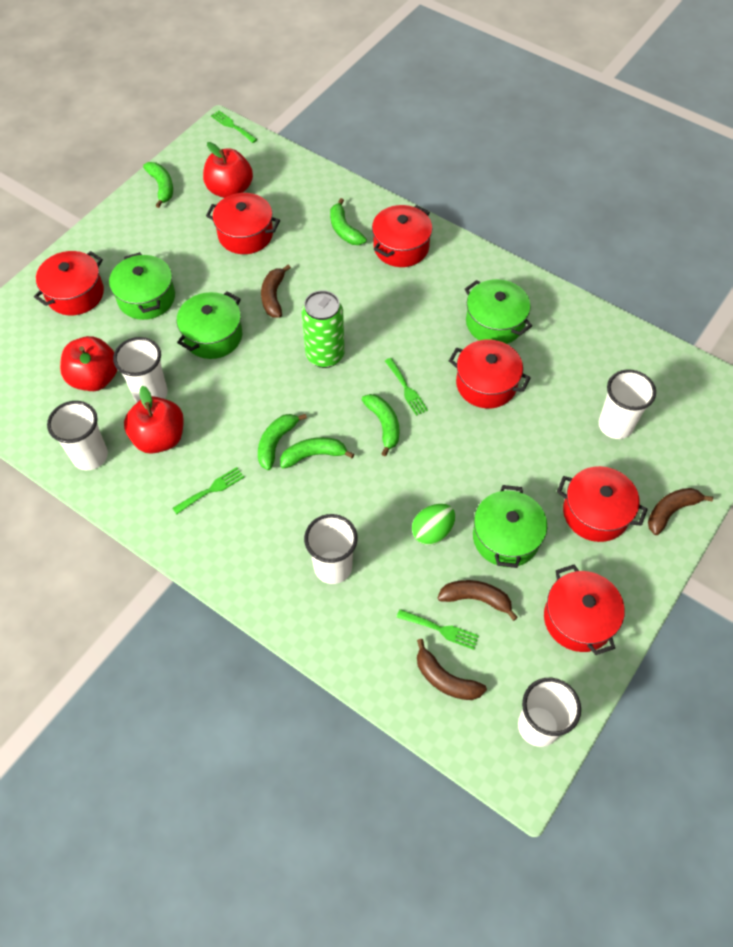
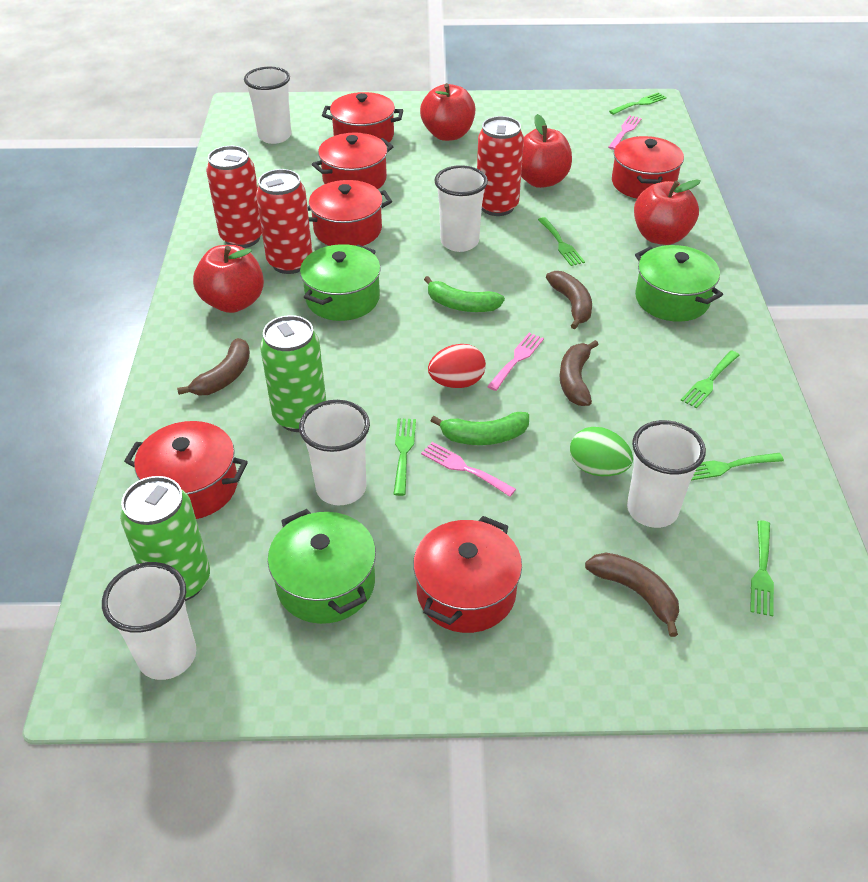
green banana: [143,162,173,208] [258,414,307,470] [280,437,354,469] [330,198,367,245] [362,394,400,456] = 5 -> [424,276,505,312] [431,412,529,445] = 2
green can: [302,290,345,368] = 1 -> [120,476,210,601] [260,315,326,432] = 2
green fork: [172,467,245,514] [211,110,258,143] [385,358,428,416] [397,609,479,650] = 4 -> [393,418,416,496] [538,217,585,266] [609,93,667,115] [680,350,739,409] [691,453,784,481] [750,520,774,616] = 6
green pot: [109,252,175,320] [177,291,242,359] [465,279,532,344] [473,485,547,568] = 4 -> [268,509,376,624] [300,244,381,321] [635,245,723,322] = 3
pink fork: none = 0 -> [421,442,516,497] [487,333,544,391] [608,115,642,150] = 3
red apple: [60,336,117,391] [124,386,184,454] [203,142,253,198] = 3 -> [193,245,264,313] [420,83,475,141] [521,114,572,188] [634,179,701,245] = 4
red can: none = 0 -> [206,146,262,248] [256,169,312,274] [477,116,524,216] = 3
red egg: none = 0 -> [428,344,486,388] = 1

